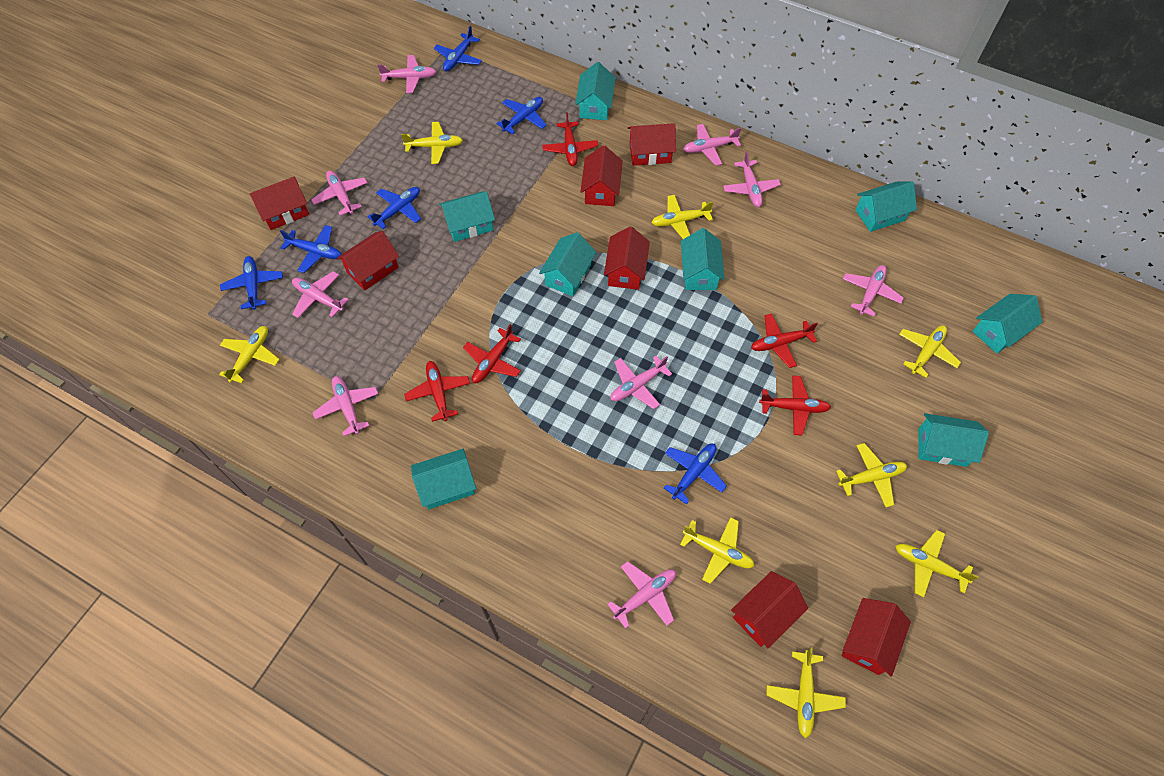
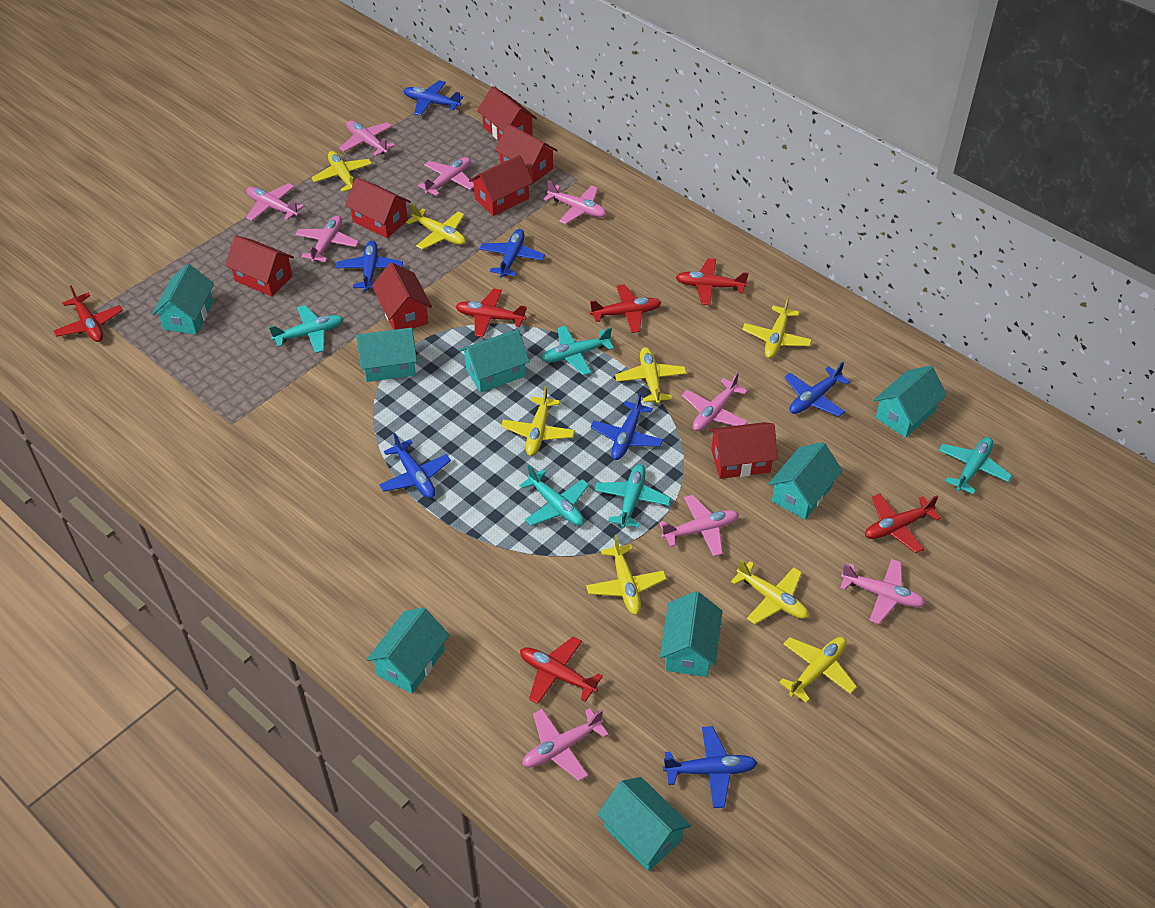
blue plane: [220,256,283,310] [280,225,341,273] [367,187,421,229] [434,26,482,71] [496,97,547,135] [664,444,727,505] = 6 -> [336,241,403,291] [379,433,451,498] [403,80,463,116] [480,229,545,277] [590,392,663,460] [663,726,757,808] [784,362,850,417] = 7
red plane: [404,361,470,422] [463,324,521,383] [542,112,598,166] [751,313,818,368] [759,375,831,436] = 5 -> [53,286,123,342] [456,289,527,337] [520,636,603,704] [590,284,661,333] [676,258,749,305] [865,493,941,553] = 6
turquoise plane: none = 0 -> [269,305,344,353] [519,465,589,526] [541,326,614,376] [594,464,671,528] [939,437,1012,495] = 5

